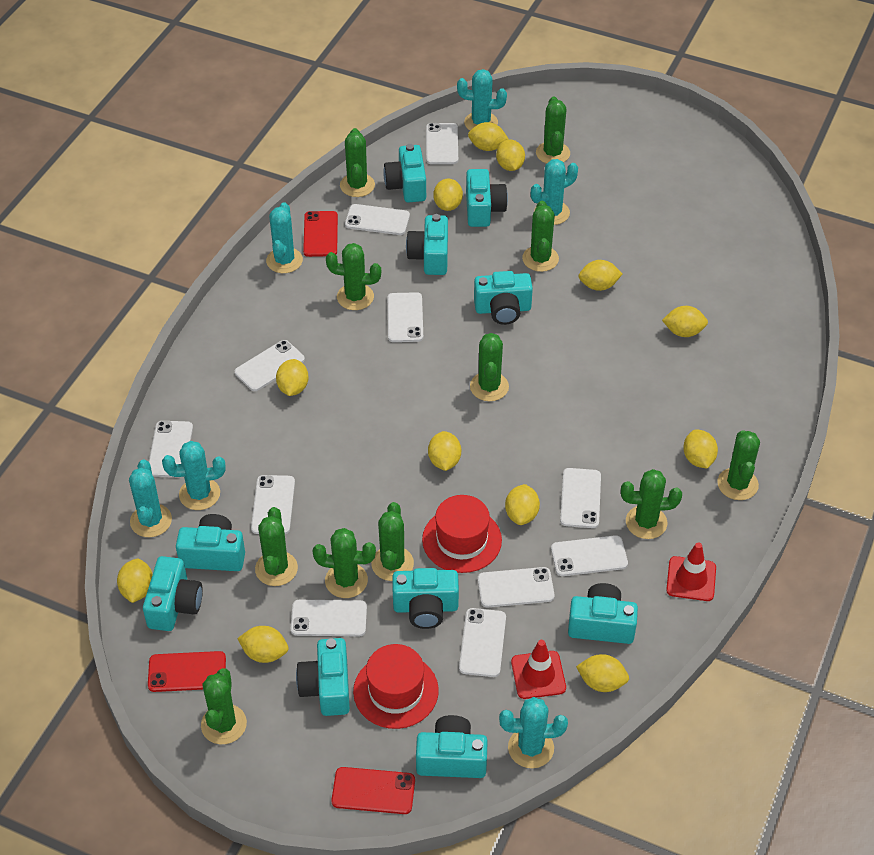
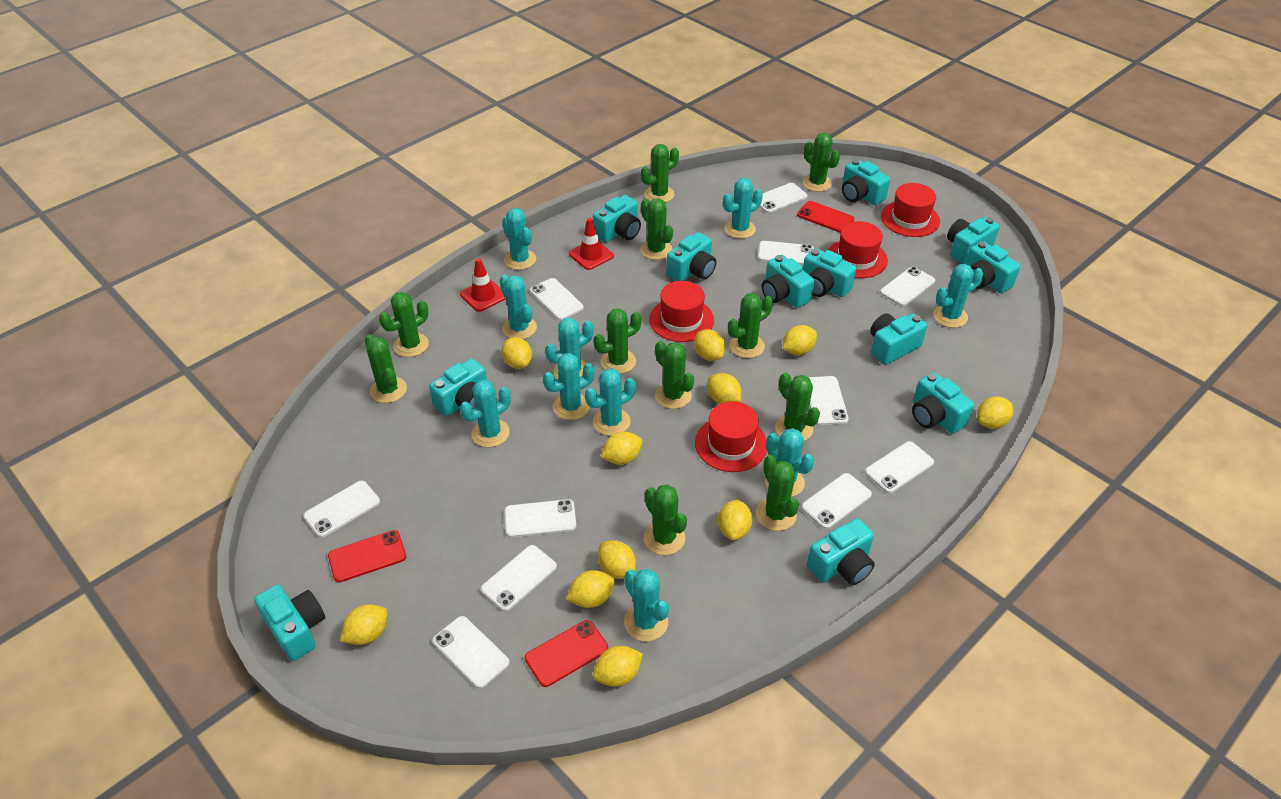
red hat: [353,644,439,729] [422,495,502,573] = 2 -> [649,281,714,342] [695,401,767,472] [828,221,888,278] [881,183,940,237] = 4
turquoise cactus: [129,460,172,537] [162,441,226,510] [266,202,303,273] [457,69,507,130] [499,697,568,768] [531,159,578,225] = 6 -> [460,379,511,447] [500,275,537,339] [502,208,536,270] [543,353,595,420] [545,318,594,379] [585,368,636,436] [624,569,669,641] [723,178,763,239] [765,428,814,497] [933,264,983,328] = 10
turquoise camera: [143,556,203,631] [176,514,245,571] [296,638,350,716] [383,144,426,203] [392,568,459,629] [406,214,448,275] [416,715,488,778] [466,169,508,227] [474,271,533,325] [568,583,638,644] = 10 -> [254,584,325,661] [429,358,487,416] [593,195,641,243] [667,232,716,281] [762,255,814,308] [803,248,856,297] [807,518,875,585] [842,159,890,205] [870,313,927,365] [912,372,974,434] [947,217,1000,264] [966,241,1020,293] = 12
yellow lemon: [117,559,153,603] [237,626,289,663] [276,359,309,396] [428,431,461,471] [433,179,463,211] [468,122,509,151] [496,140,525,171] [505,484,540,525] [576,654,629,692] [578,260,623,291] [662,306,708,337] [683,429,718,469] = 12 -> [340,604,388,645] [501,337,532,369] [566,570,615,608] [593,646,643,687] [598,540,636,579] [601,432,643,465] [694,329,725,361] [707,373,741,404] [718,499,753,541] [783,325,817,355] [977,397,1013,429] = 11

